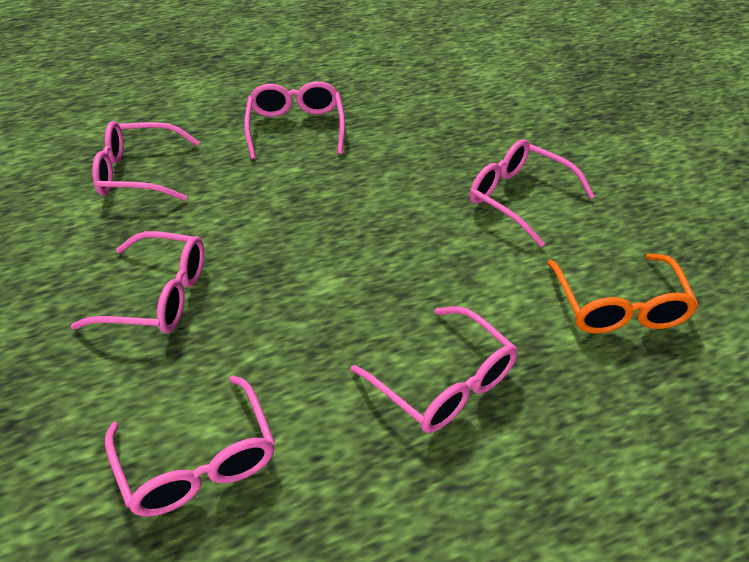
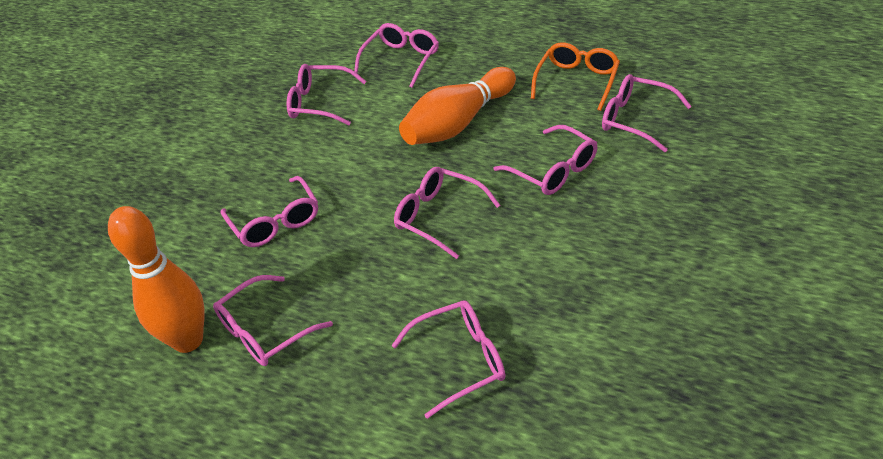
orange bowling pin: none = 0 -> [108,206,205,353] [399,67,516,145] = 2
pink glasses: [71,231,204,333] [92,121,200,201] [105,375,275,517] [244,81,345,159] [351,306,518,433] [470,139,595,247] = 6 -> [213,275,333,366] [221,176,318,247] [286,64,367,125] [354,23,439,88] [391,300,505,419] [394,167,500,259] [494,125,597,195] [602,74,692,152] = 8

